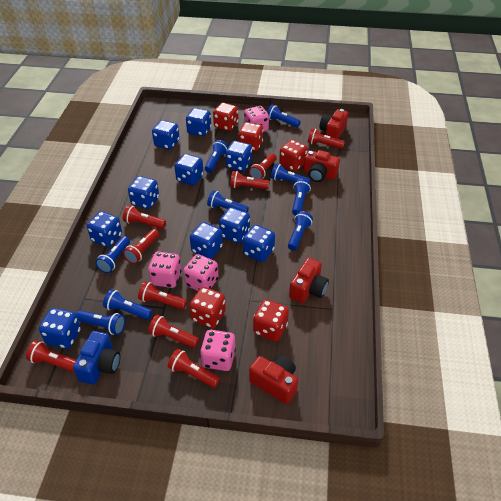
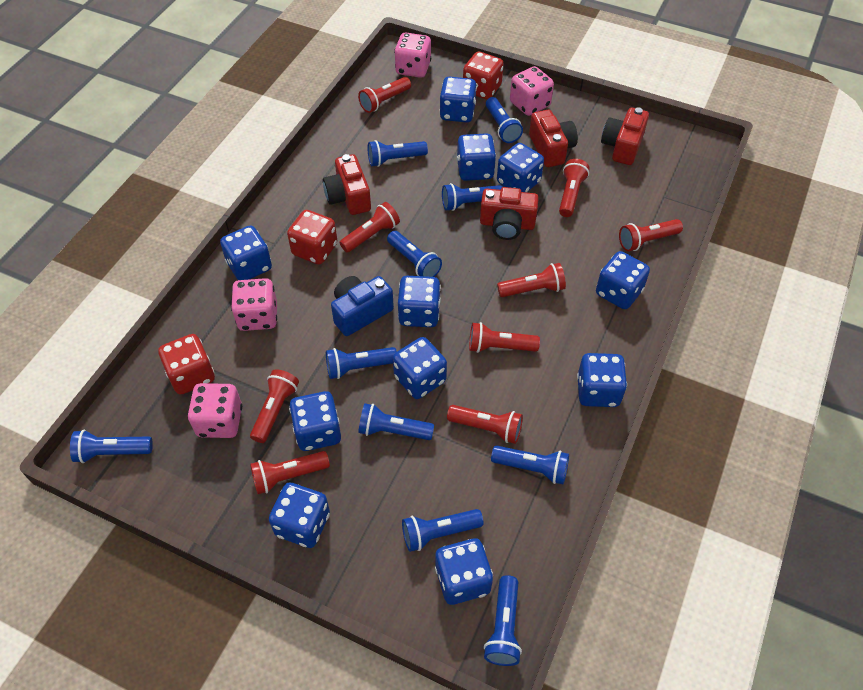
blue dice: [39,308,81,349] [87,211,122,247] [128,176,159,209] [152,120,180,150] [174,154,204,186] [186,108,211,136] [190,222,223,259] [219,207,250,243] [225,141,252,172] [243,225,275,262] = 10 -> [220,225,272,280] [269,483,330,548] [289,391,341,451] [393,337,447,399] [398,276,441,327] [435,538,493,605] [439,77,477,123] [457,133,496,181] [497,143,544,192] [577,353,627,407] [596,251,650,309] = 11
blue flashlight: [76,310,125,335] [95,236,130,273] [103,289,152,320] [205,140,228,173] [207,190,249,213] [267,105,301,127] [271,163,310,183] [288,211,313,251] [292,179,311,216] = 9 -> [70,430,153,463] [326,347,397,379] [358,403,434,440] [368,140,428,167] [387,231,442,277] [402,509,484,552] [442,183,503,211] [484,575,522,666] [486,97,523,143] [491,446,569,484] = 10
red dice: [190,287,226,328] [213,103,238,131] [238,122,263,151] [253,299,289,342] [279,140,308,171] = 5 -> [158,334,215,395] [287,210,337,265] [463,52,504,100] = 3

